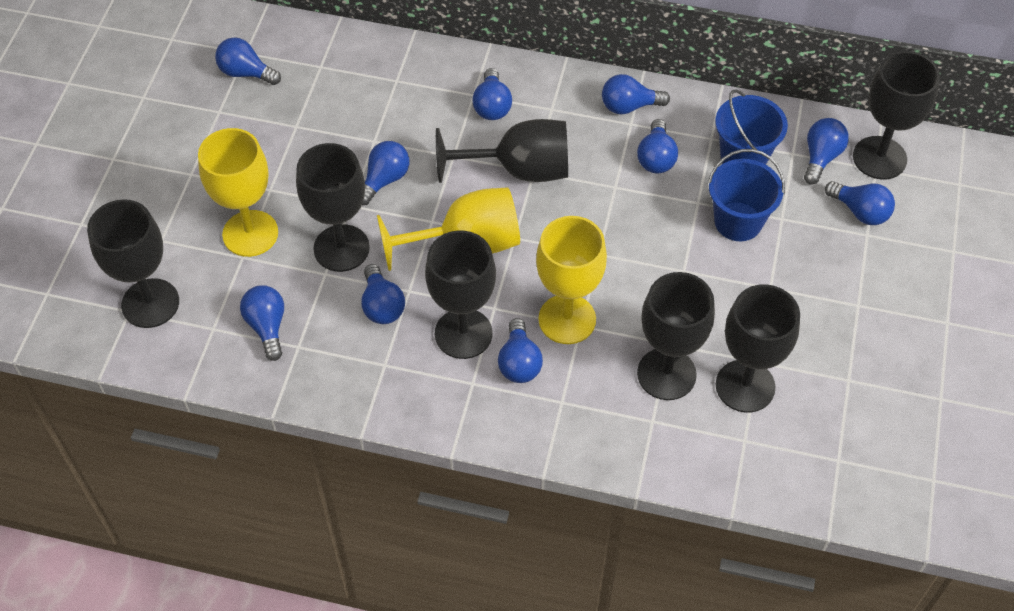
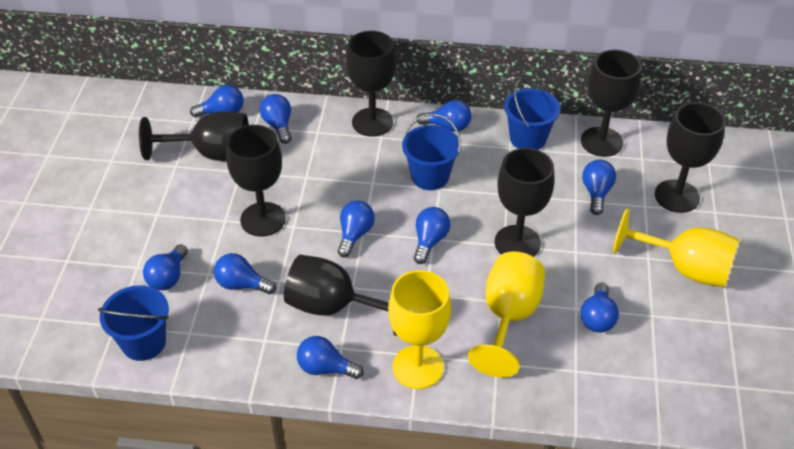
blue bucket: [708,149,785,241] [715,89,788,165] = 2 -> [98,285,169,361] [402,113,461,190] [504,79,561,150] = 3

